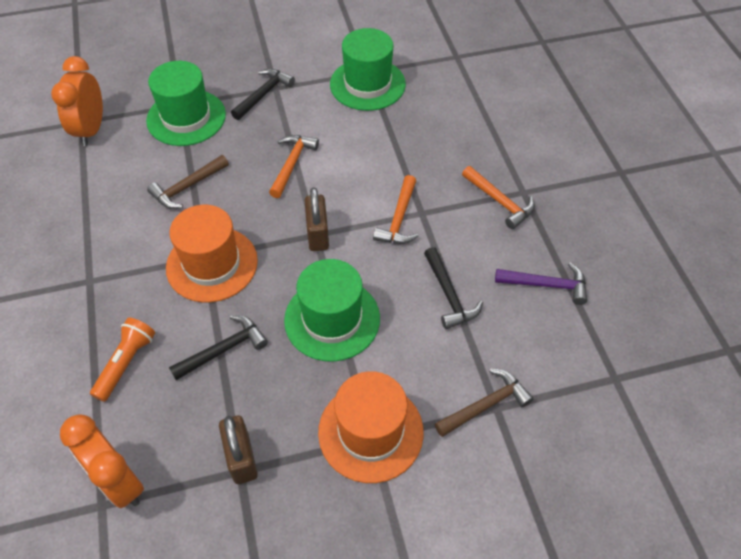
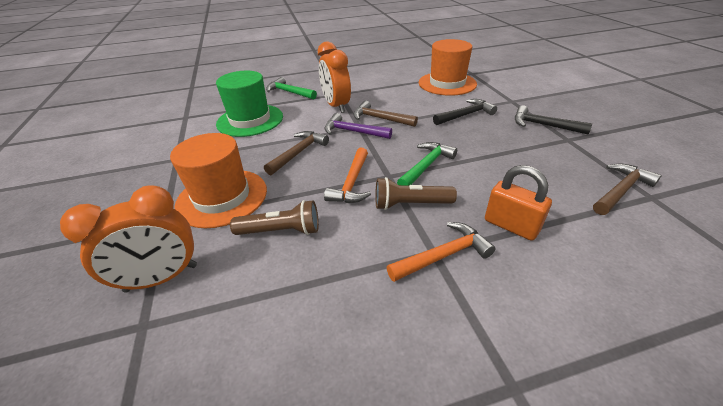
black hammer: [169,315,268,380] [231,69,295,120] [424,247,483,329] = 3 -> [433,99,497,125] [515,106,592,135] = 2
brown flashlight: none = 0 -> [230,200,319,235] [375,177,457,210] = 2
brown hammer: [147,155,229,209] [435,368,533,437] = 2 -> [264,131,329,175] [353,101,418,127] [593,164,661,215] = 3
brown padlock: [219,416,258,484] [305,187,329,251] = 2 -> none = 0
green hammer: none = 0 -> [266,77,317,100] [397,142,457,186] = 2
green hat: [146,61,226,146] [284,259,380,362] [330,28,406,111] = 3 -> [216,71,283,137] = 1
orange flashlight: [90,318,155,402] = 1 -> none = 0
orange hammer: [269,135,319,198] [373,175,418,244] [462,166,535,229] = 3 -> [324,147,371,203] [386,222,496,282] = 2
orange padlock: none = 0 -> [485,165,552,241] = 1

